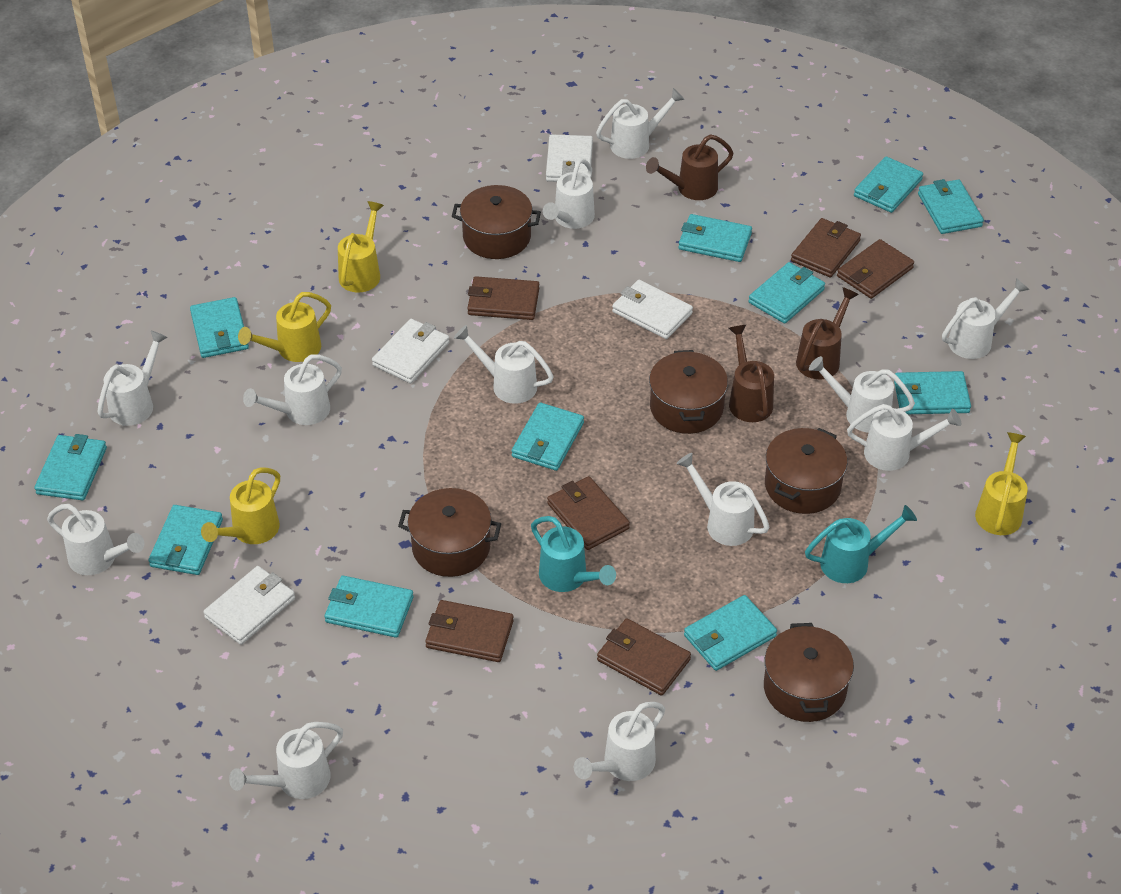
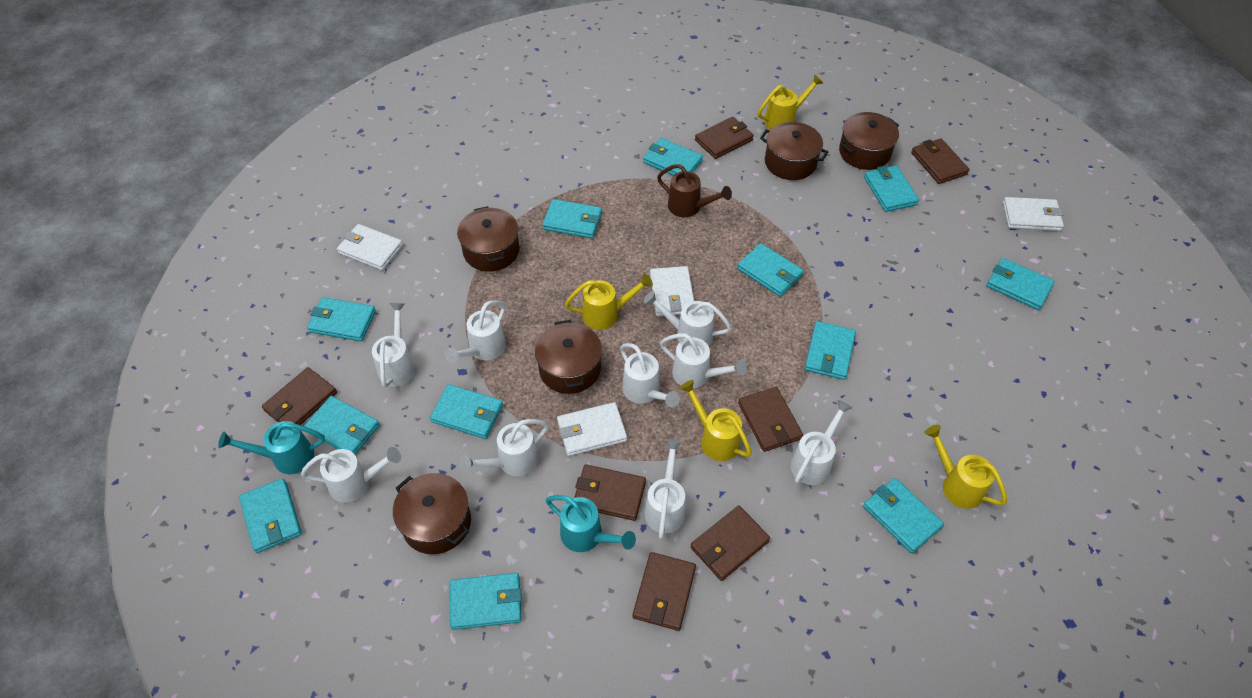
brown wallet: [425,600,514,662] [467,276,539,320] [547,476,630,550] [597,618,691,696] [791,218,861,277] [837,239,914,299] = 6 -> [262,367,337,425] [574,464,646,521] [633,552,696,631] [690,506,770,581] [695,117,754,159] [738,387,803,452] [911,138,970,184] = 7
brown watering can: [646,134,734,200] [729,325,774,422] [796,287,859,379] = 3 -> [657,164,732,217] = 1
turquoise wallet: [34,434,107,500] [148,505,223,575] [190,297,249,358] [324,576,414,638] [512,402,584,471] [679,214,752,262] [684,595,777,671] [749,262,825,324] [854,156,923,213] [894,371,971,414] [918,179,984,234] = 11 -> [239,478,302,553] [304,396,380,455] [307,297,376,341] [430,384,503,439] [450,573,522,630] [542,199,602,238] [643,138,703,176] [737,243,804,297] [805,321,856,380] [863,478,944,553] [864,166,919,212] [986,258,1055,310] = 12
white watering can: [47,504,144,575] [97,331,168,426] [229,722,343,799] [243,354,342,425] [454,325,554,404] [543,158,595,229] [574,702,665,781] [596,88,685,159] [676,453,769,546] [809,356,915,433] [847,404,961,471] [942,278,1030,359] = 12 -> [301,447,401,503] [372,303,416,388] [445,300,506,363] [459,419,549,476] [620,343,680,407] [644,291,732,346] [644,439,685,539] [660,333,747,388] [790,400,852,485] = 9

